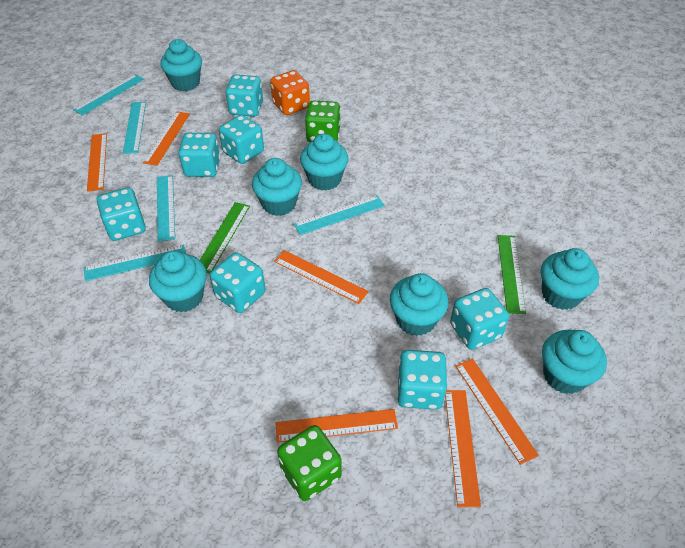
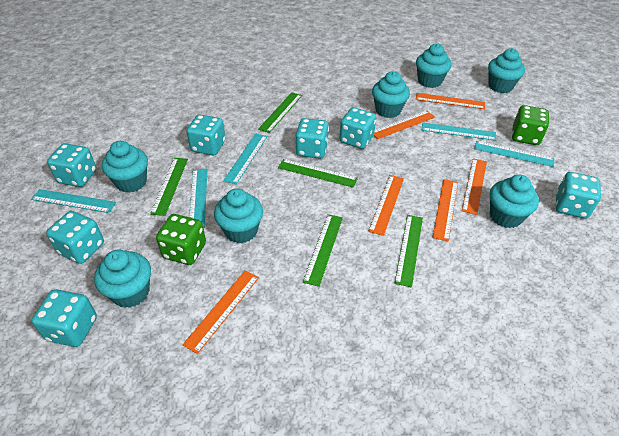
green ruler: [200,202,250,274] [498,235,526,314] = 2 -> [150,158,188,216] [258,92,302,133] [278,159,358,188] [303,214,343,287] [395,215,423,287] = 5
orange dice: [270,70,310,115] = 1 -> none = 0

